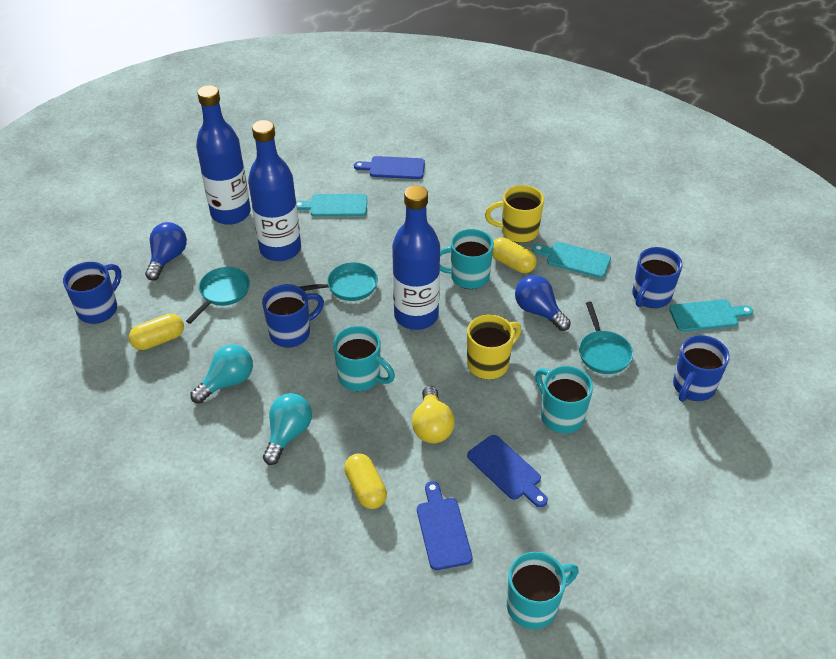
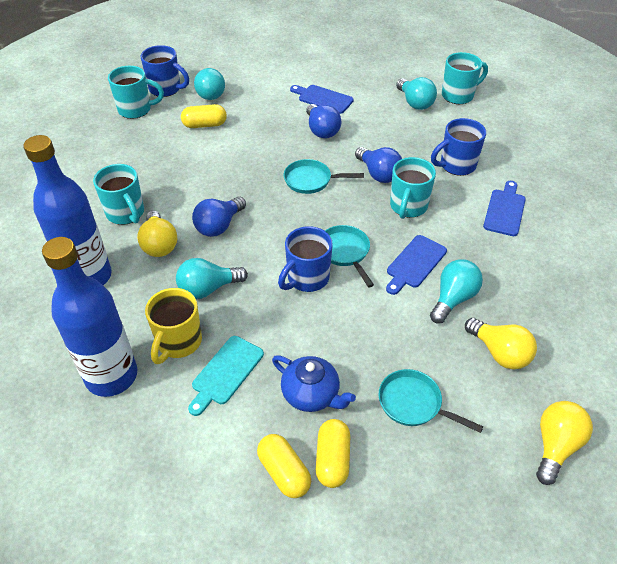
blue bottle: [196,85,251,225] [248,120,301,261] [392,185,440,330] = 3 -> [23,135,112,285] [42,237,137,397] = 2
blue light bulb: [145,222,187,281] [515,275,571,331] = 2 -> [192,196,246,237] [306,104,341,138] [355,147,402,183] = 3
blue mug: [63,262,121,324] [262,284,324,348] [632,247,683,308] [673,335,730,402] = 4 -> [141,45,189,97] [278,226,333,292] [431,118,486,176] = 3
blue teapot: none = 0 -> [272,355,356,412] = 1
turquoise cutting board: [296,194,367,217] [532,242,611,278] [669,299,753,332] = 3 -> [188,336,264,416] = 1
turquoise light bulb: [190,344,253,404] [263,393,312,465] = 2 -> [176,258,248,299] [194,68,225,100] [396,77,437,110] [430,259,483,324] = 4
yellow light bulb: [412,386,455,443] = 1 -> [137,211,177,257] [465,318,537,370] [536,401,593,485] = 3
yellow mug: [467,314,521,379] [485,185,544,243] = 2 -> [145,288,202,364] = 1

